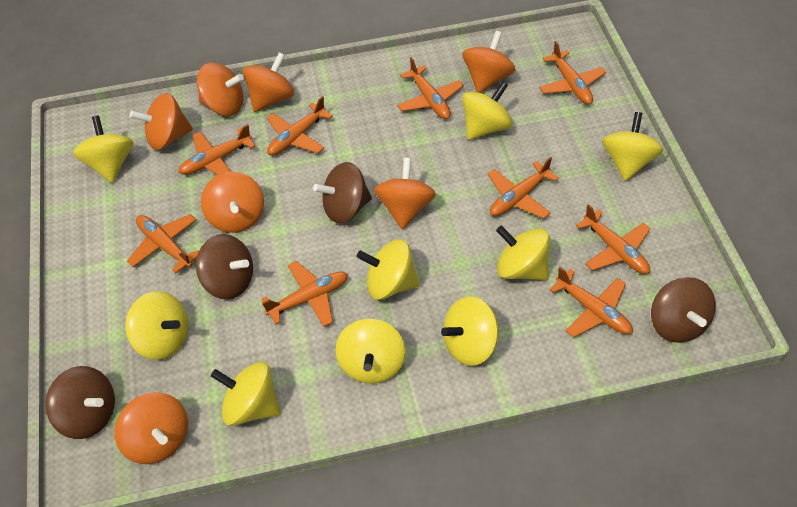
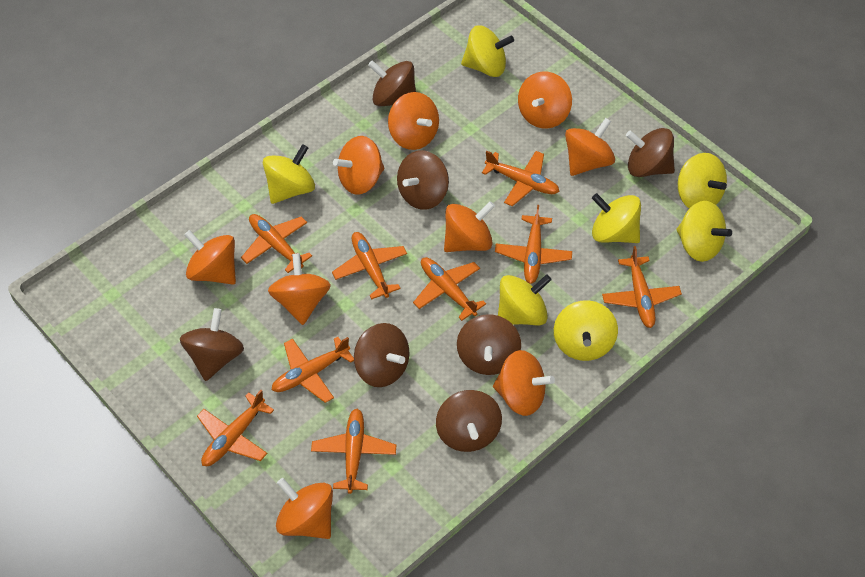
brown spinning top: [45,366,115,439] [196,234,253,299] [313,162,372,224] [651,277,716,343] = 4 -> [180,308,244,381] [354,323,409,387] [368,60,416,106] [397,150,449,210] [436,390,502,452] [457,314,521,375] [626,128,675,177] = 7
orange spinning top: [114,392,188,464] [130,93,193,150] [197,63,244,116] [201,172,264,233] [242,52,294,112] [374,158,436,229] [462,31,515,93] = 7 -> [184,230,236,285] [268,253,331,325] [276,478,333,539] [333,136,384,195] [388,92,439,150] [444,201,495,252] [493,350,555,416] [518,71,572,129] [565,118,615,176] = 9
yellow spinning top: [73,115,134,183] [125,291,188,360] [211,362,281,426] [336,319,406,384] [357,239,420,300] [441,296,499,366] [462,81,512,140] [496,225,550,280] [602,112,663,181] = 9 -> [263,144,315,204] [461,25,514,77] [498,274,552,325] [554,300,618,361] [592,193,641,243] [676,201,732,262] [678,153,727,208] = 7

